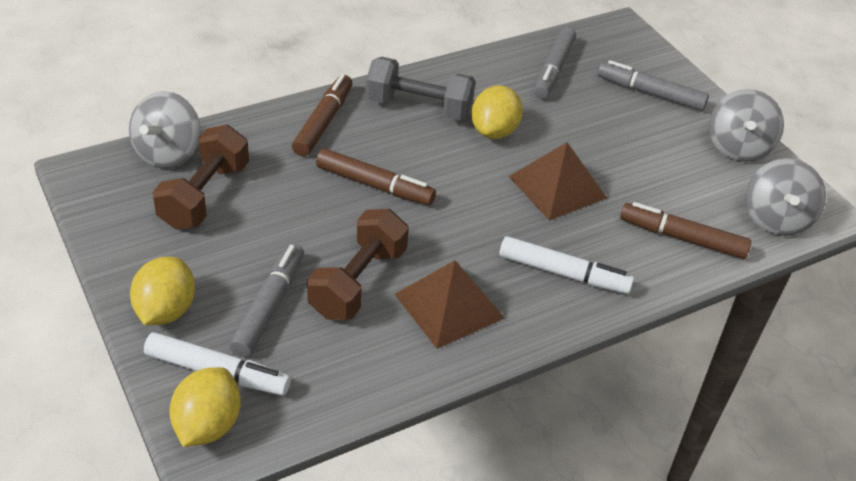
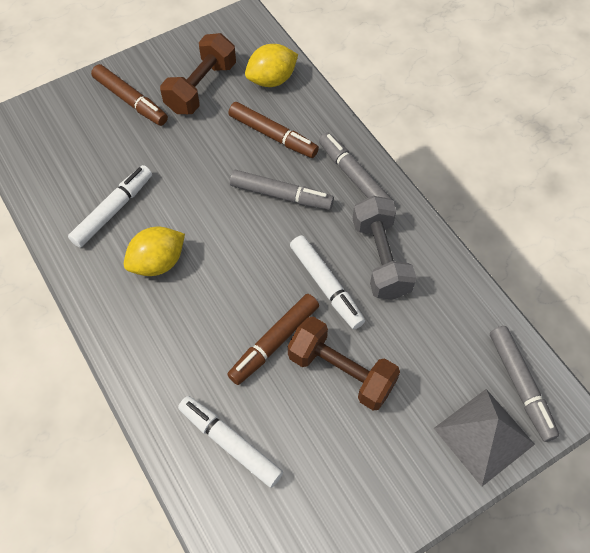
brown pyramid: [394,260,504,349] [509,142,607,221] = 2 -> none = 0
grey pyramid: none = 0 -> [434,389,535,487] = 1
grey spinning top: [129,91,201,169] [709,89,784,162] [746,158,826,236] = 3 -> none = 0
white marker: [144,332,291,395] [499,236,634,294] = 2 -> [68,165,152,248] [178,396,283,488] [290,235,365,329] = 3
yellow lemon: [130,257,195,325] [169,367,241,447] [471,85,523,139] = 3 -> [124,226,185,276] [245,44,298,87] = 2

